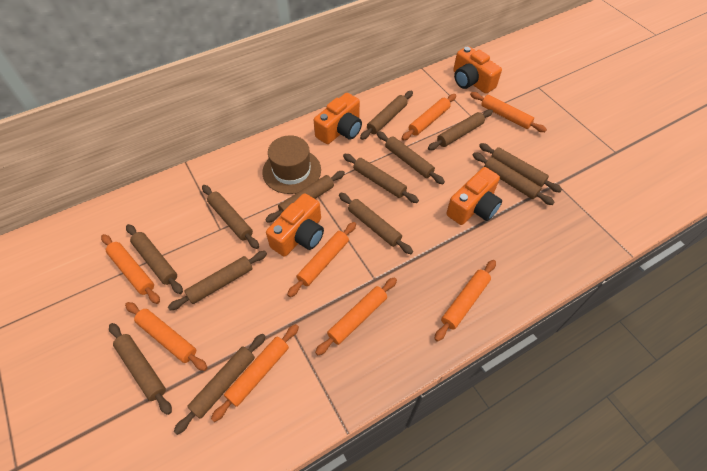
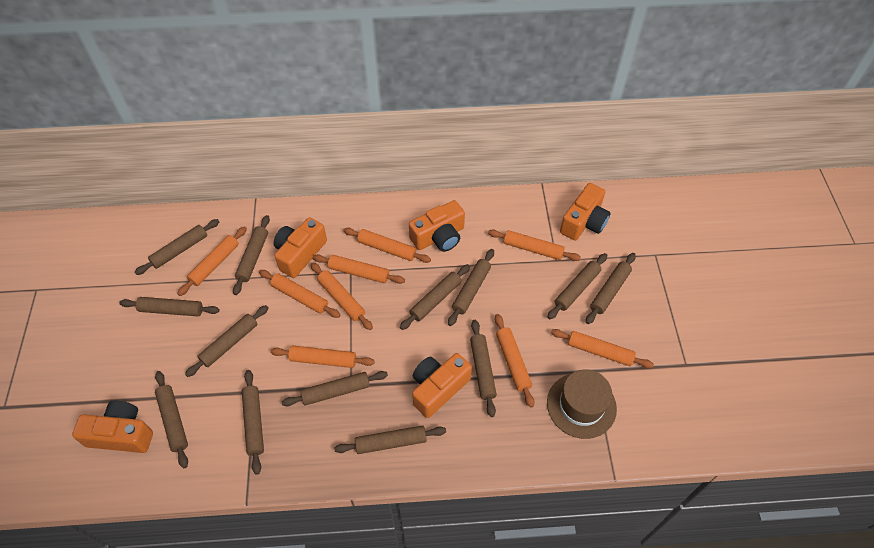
orange camera: [266,193,324,257] [314,93,362,144] [446,167,502,225] [453,46,502,94] = 4 -> [72,401,153,453] [274,217,327,278] [409,200,465,252] [412,353,472,418] [560,183,610,240] = 5
orange rolling pin: [101,234,160,304] [125,302,207,371] [211,324,299,422] [287,222,356,297] [315,277,397,355] [402,94,456,141] [434,260,496,342] [470,92,547,132] = 8 -> [177,226,247,296] [259,270,340,318] [270,345,375,368] [311,262,373,330] [313,254,405,284] [343,228,431,263] [488,229,581,261] [495,314,534,408] [551,329,654,368] = 9

